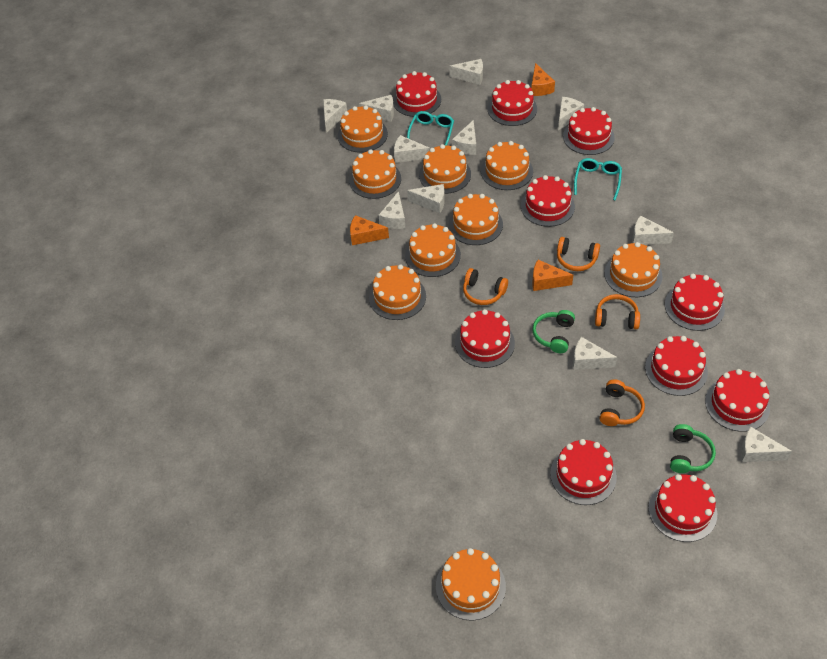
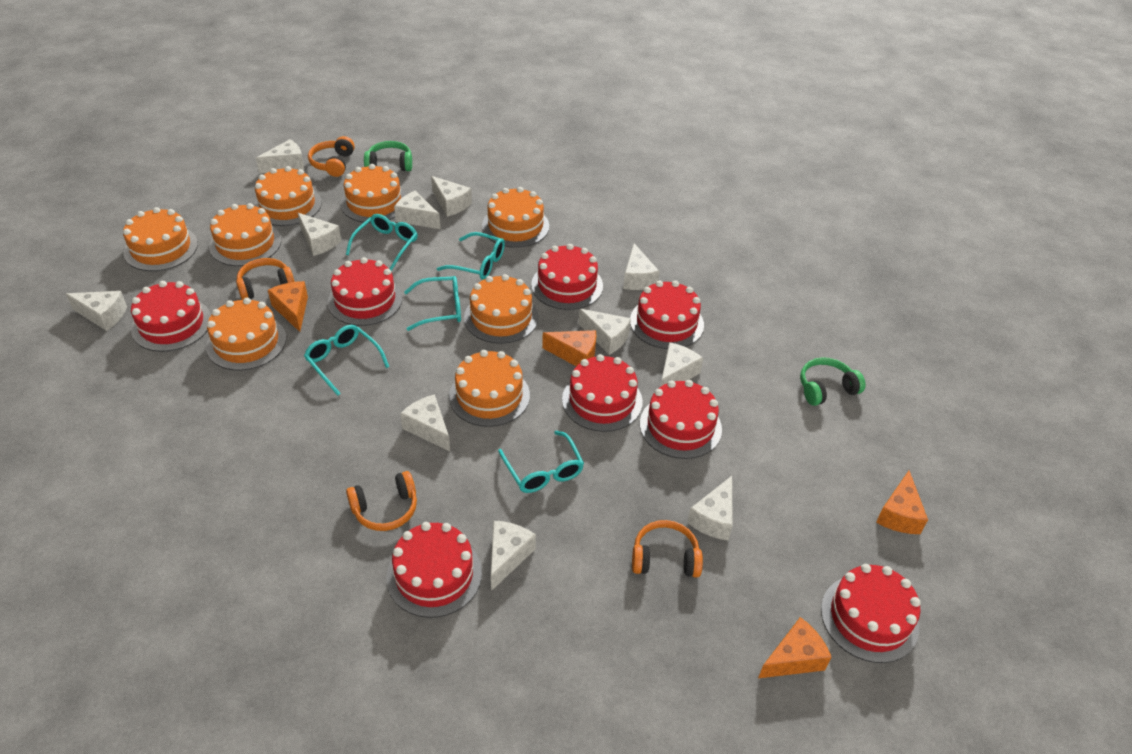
orange cake: [338,105,388,153] [349,149,401,199] [369,264,426,320] [405,223,461,277] [419,144,471,194] [436,548,506,620] [449,194,503,245] [481,141,533,190] [604,242,663,297] = 9 -> [123,207,198,271] [206,298,286,371] [209,203,281,266] [254,166,322,226] [341,164,406,223] [449,350,530,427] [464,274,539,344] [482,187,549,248] = 8
orange cheese: [350,215,389,245] [531,63,555,96] [532,260,573,291] = 3 -> [268,281,308,332] [542,330,596,366] [758,617,832,678] [876,470,928,534] = 4
red cake: [393,71,441,117] [455,309,515,368] [488,80,537,126] [521,175,575,227] [550,439,617,505] [563,107,615,155] [645,336,708,396] [648,474,717,542] [665,274,725,331] [705,369,770,432] = 10 -> [131,281,211,352] [328,257,402,326] [386,522,482,618] [531,244,603,310] [562,354,643,432] [630,280,704,349] [640,380,722,459] [821,564,921,663] = 8
turquoise glasses: [407,111,454,145] [574,158,622,200] = 2 -> [304,325,389,396] [346,214,417,271] [404,276,461,331] [437,232,505,280] [498,431,584,493] = 5

